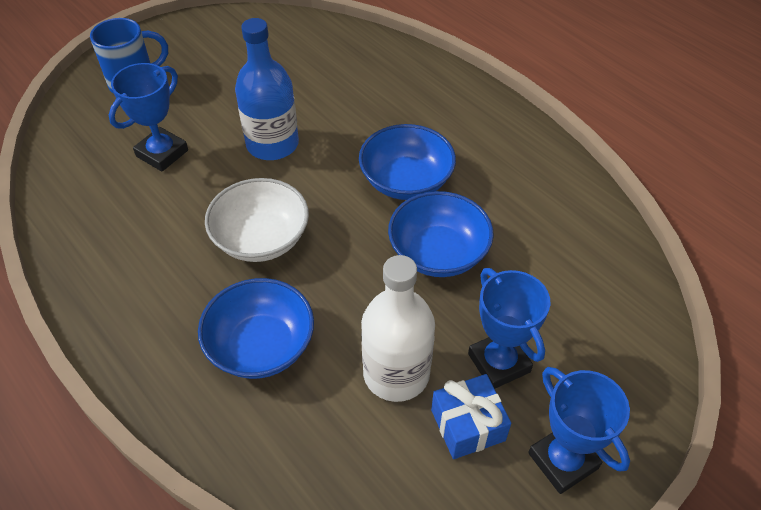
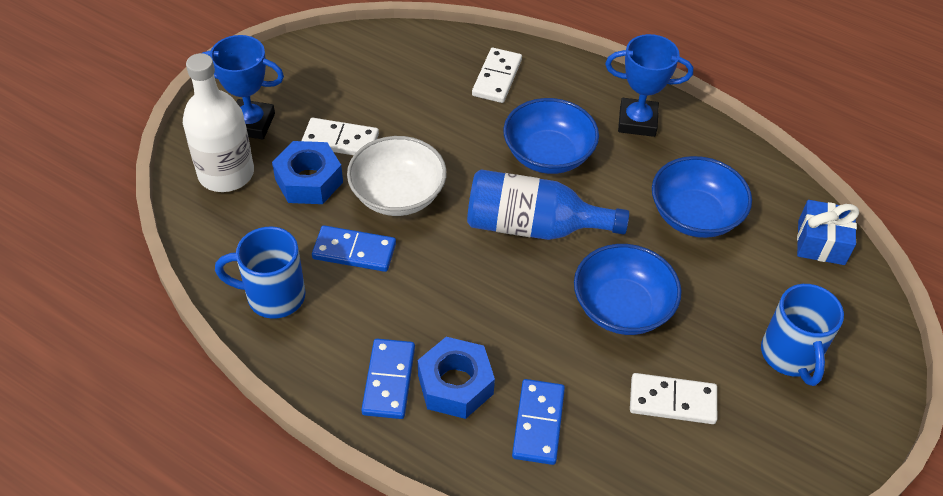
blue domino: none = 0 -> [312,225,396,272] [361,339,415,419] [512,379,565,465] = 3
blue mug: [90,18,168,94] = 1 -> [215,227,305,319] [761,284,844,386] = 2
blue nut: none = 0 -> [272,141,343,204] [418,337,495,419] = 2
blue trophy: [109,63,188,172] [468,268,550,389] [528,367,630,494] = 3 -> [202,35,284,139] [605,34,693,137] = 2
white domino: none = 0 -> [301,118,379,155] [472,48,522,103] [630,373,717,424] = 3

